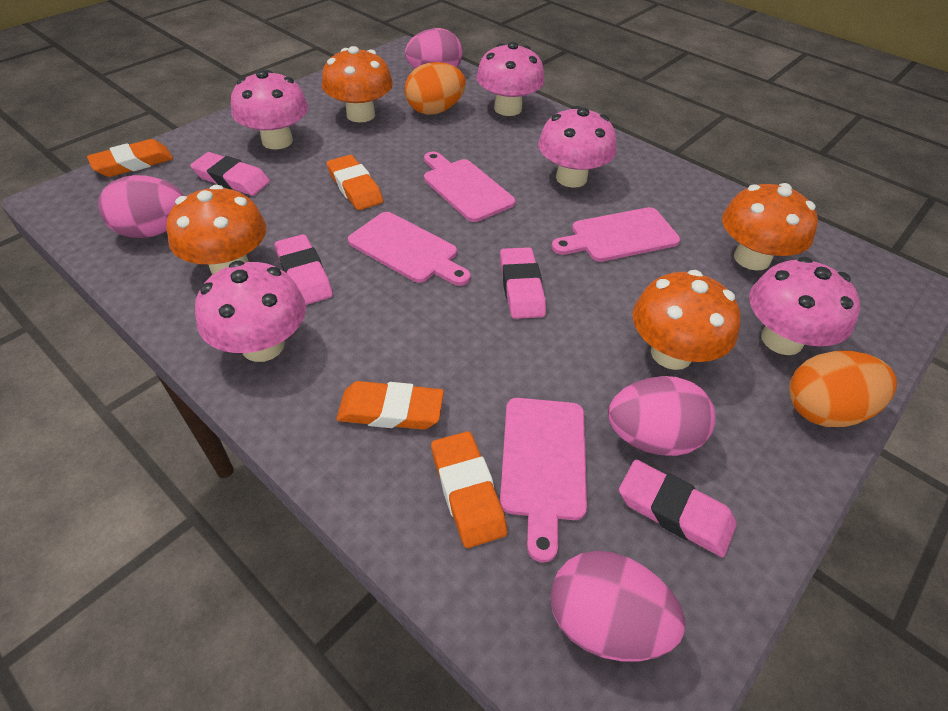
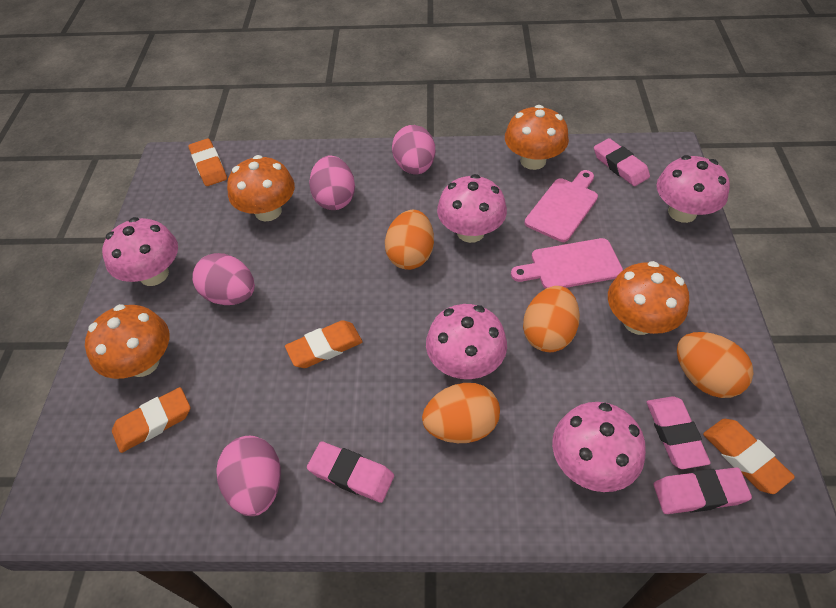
orange egg: [405,62,466,115] [789,351,897,427] = 2 -> [385,210,434,270] [422,383,500,443] [523,286,580,352] [677,332,754,398] = 4
pink cutting board: [348,212,471,286] [424,152,515,222] [500,398,587,563] [551,207,680,262] = 4 -> [511,238,623,289] [525,170,598,242] = 2

